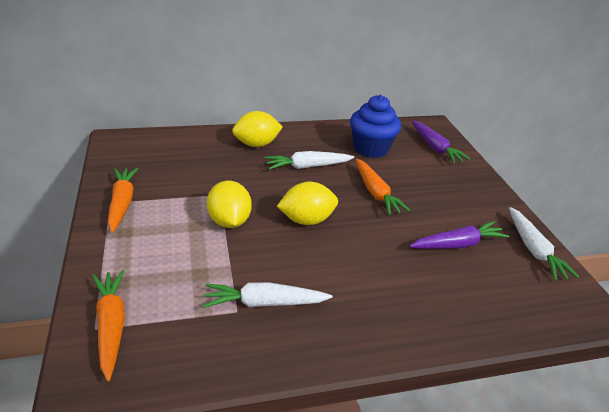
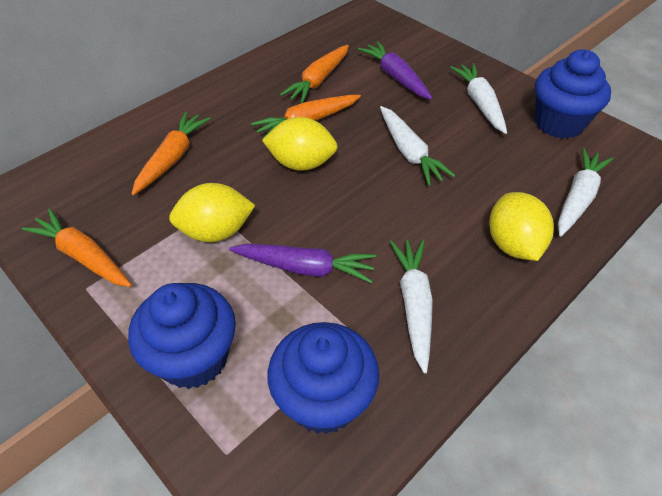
blue cupcake: [350,95,401,158] = 1 -> [128,283,236,389] [268,322,380,434] [535,49,611,139] = 3
orange carrot: [92,270,125,381] [108,168,139,233] [355,159,410,215] = 3 -> [22,209,132,287] [132,112,210,195] [251,95,361,140] [280,45,349,103] = 4
white carrot: [203,282,332,308] [265,151,354,170] [509,207,579,280] = 3 -> [380,106,456,186] [390,240,433,373] [450,63,507,134] [558,148,613,236] = 4

